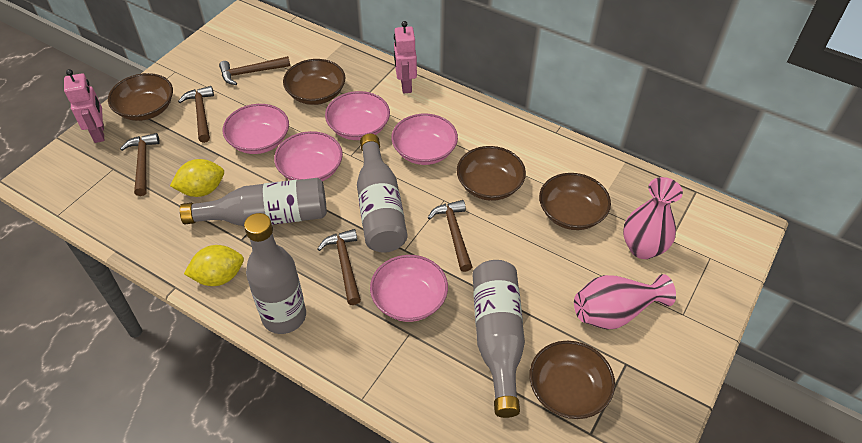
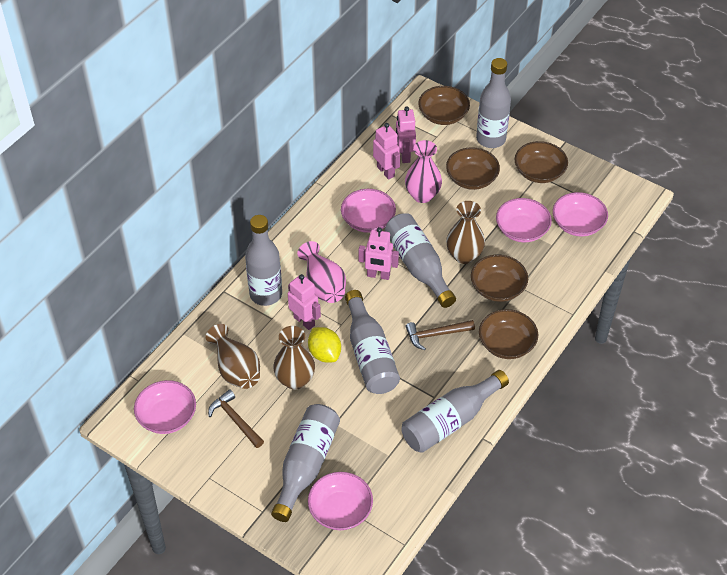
brown hammer: [120,133,160,196] [178,86,214,143] [219,56,290,85] [318,229,361,305] [428,200,472,272] = 5 -> [208,389,264,448] [405,320,475,350] = 2
brown vase: none = 0 -> [206,324,260,389] [273,326,315,390] [446,201,485,264] = 3
grey bottle: [180,178,327,226] [244,213,306,334] [357,134,407,253] [472,260,525,418] = 4 -> [245,215,282,306] [271,404,340,522] [345,290,400,394] [385,213,456,308] [402,370,509,453] [476,58,511,148] = 6
pink robot: [64,69,104,143] [394,21,417,93] = 2 -> [288,274,321,330] [359,227,399,280] [373,123,400,180] [396,107,416,163] = 4
yellow lemon: [170,159,224,197] [184,245,244,286] = 2 -> [308,327,341,363] = 1

